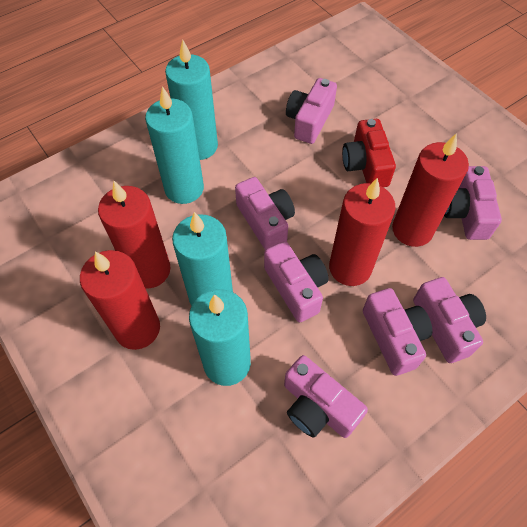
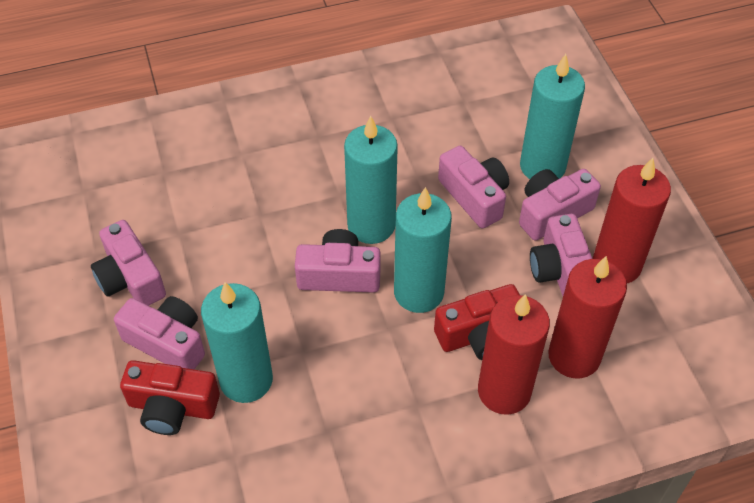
pink camera: [235,177,295,250] [264,241,329,322] [284,355,368,438] [286,78,337,144] [363,288,432,376] [413,277,486,363] [444,166,502,240] = 7 -> [91,220,166,306] [114,296,205,369] [295,229,381,293] [438,146,509,228] [519,169,601,241] [530,214,593,296] = 6
red camera: [342,119,396,187] = 1 -> [120,360,220,435] [434,284,520,360] = 2
red candle: [80,250,160,350] [98,181,171,289] [329,178,395,286] [392,133,469,247] = 4 -> [478,294,550,415] [548,256,627,378] [593,158,671,283] = 3

